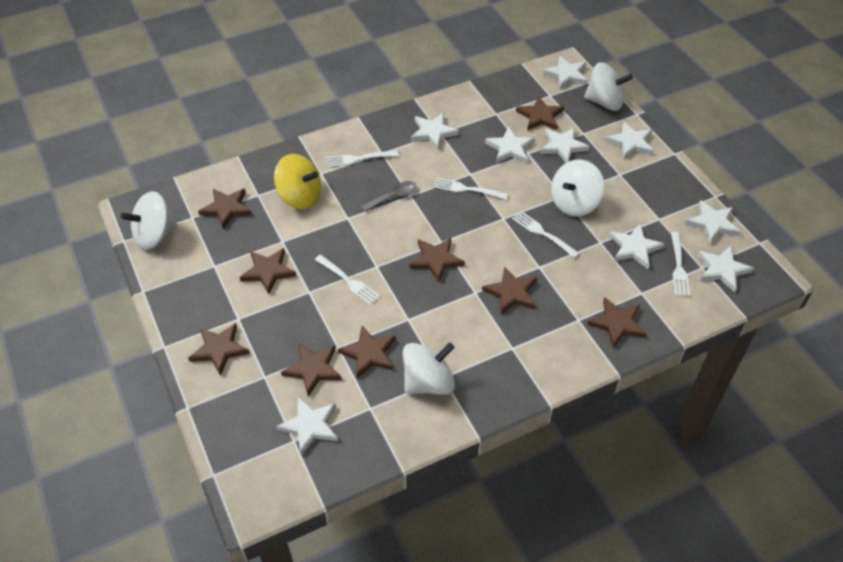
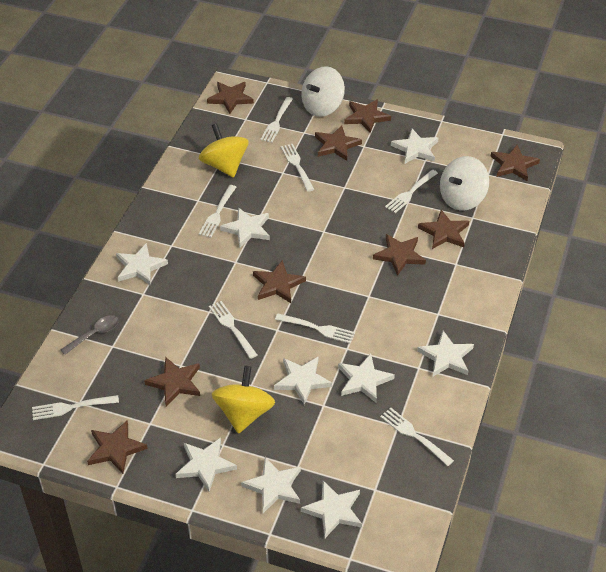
white fork: [315,255,380,305] [325,151,399,168] [432,177,508,199] [512,211,580,258] [671,232,690,296] = 5 -> [32,395,119,420] [199,185,236,238] [209,301,257,359] [260,97,293,143] [275,313,355,344] [281,144,314,192] [380,408,454,466] [385,170,438,213] = 8
white spinning top: [121,191,177,250] [403,342,455,395] [551,159,604,217] [584,62,633,111] = 4 -> [301,66,345,117] [440,156,489,210] = 2
yellow spinning top: [274,154,321,209] = 1 -> [199,123,249,178] [212,366,275,434] = 2

